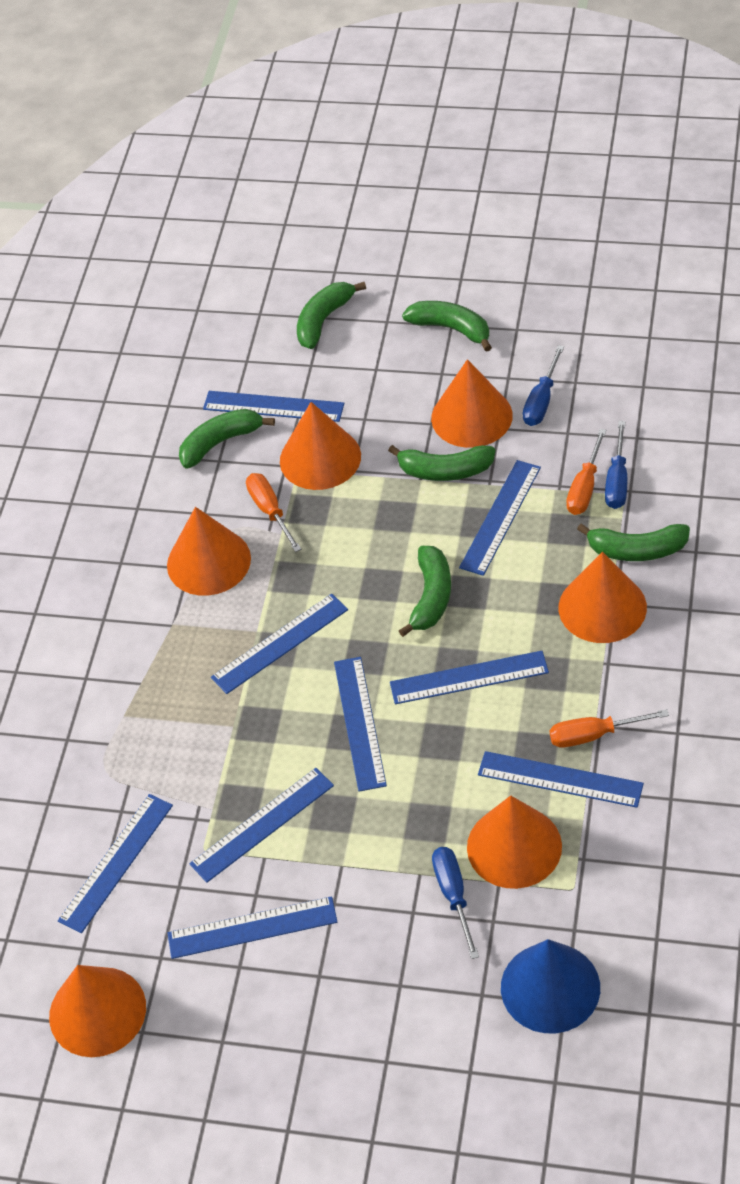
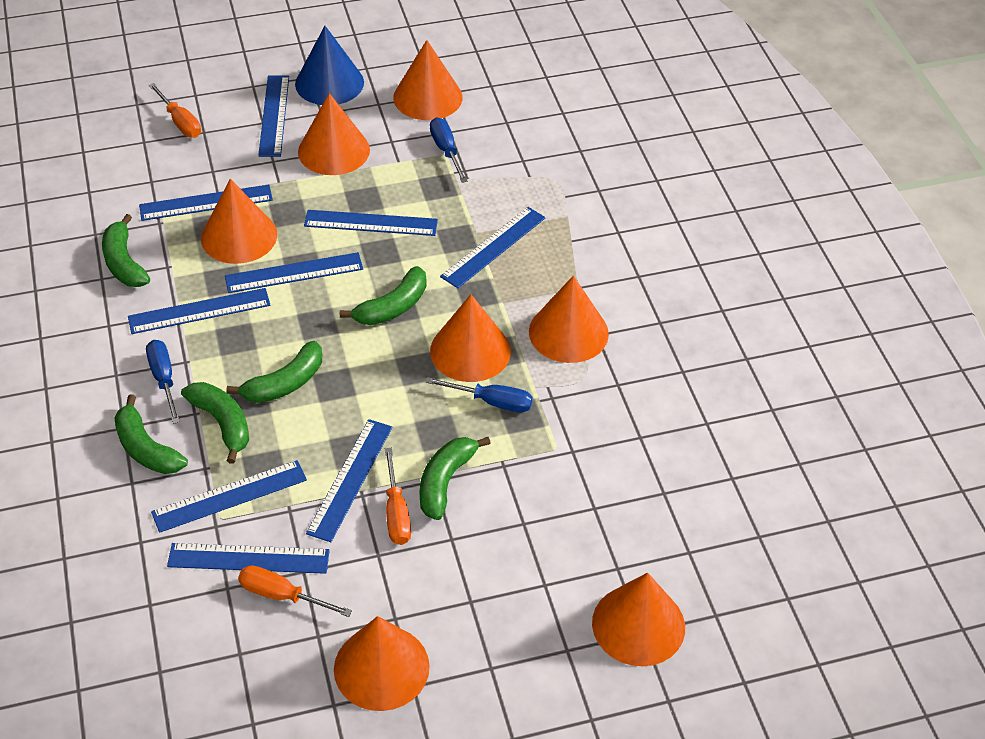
orange cone: [49,965,146,1057] [167,507,251,596] [280,402,361,490] [431,359,513,448] [467,795,562,889] [559,552,647,643] = 6 -> [201,179,277,264] [298,93,370,175] [334,616,430,711] [393,40,463,120] [430,294,511,382] [529,276,609,363] [592,573,685,666] = 7

